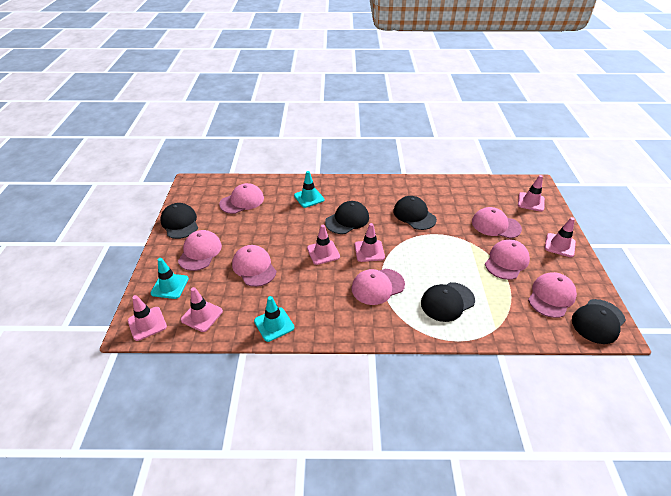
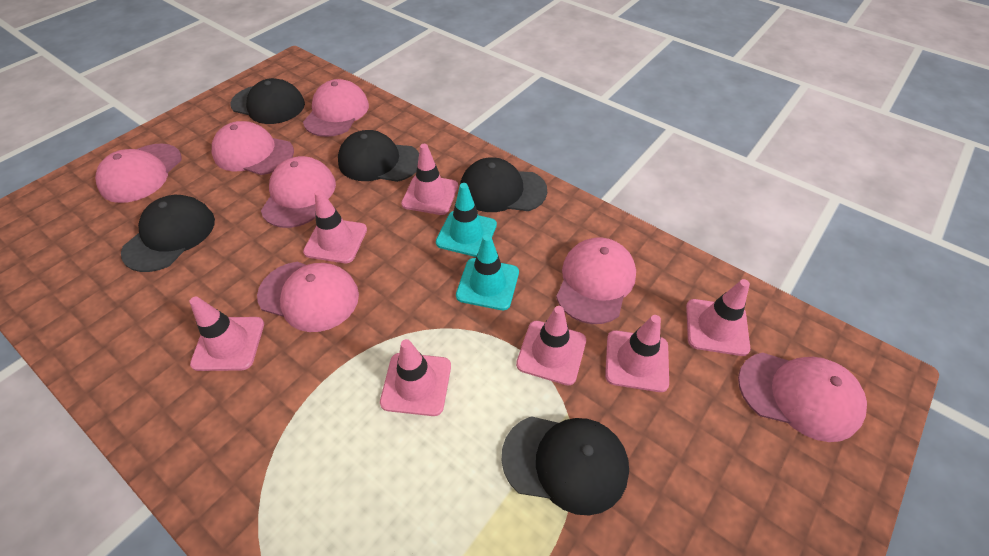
pink traffic cone: [128,295,167,341] [181,287,223,332] [307,225,340,265] [354,223,385,262] [518,175,545,212] [545,217,576,257] = 6 -> [189,297,264,371] [303,190,367,263] [380,339,451,416] [401,144,458,215] [516,306,586,386] [605,315,669,392] [686,279,750,356] = 7
turquoise traffic cone: [151,258,189,299] [254,296,294,342] [294,171,325,208] = 3 -> [436,183,497,257] [456,234,519,310] = 2

